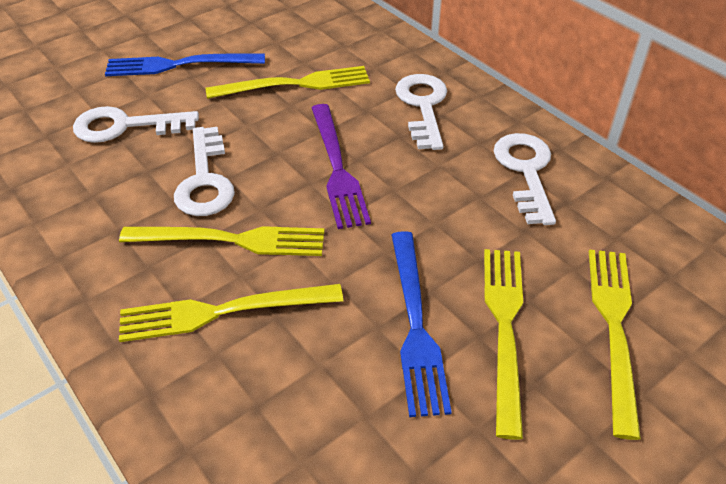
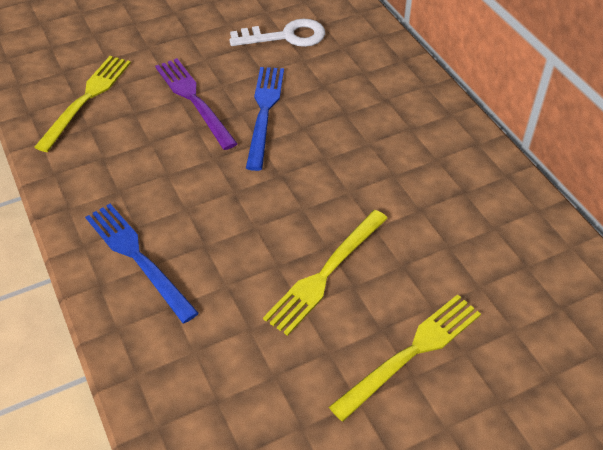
white key: [73,106,199,143] [174,127,235,216] [395,74,447,150] [494,133,556,225] = 4 -> [229,19,325,47] = 1
yellow fork: [119,226,325,256] [119,284,343,342] [206,66,370,99] [484,249,523,439] [589,249,641,440] = 5 -> [34,56,131,152] [263,210,388,336] [329,294,481,422] = 3

